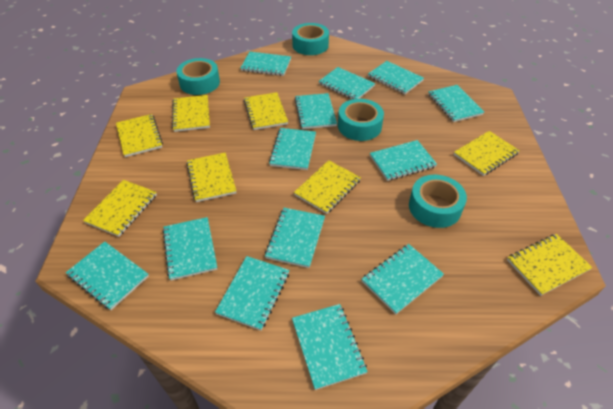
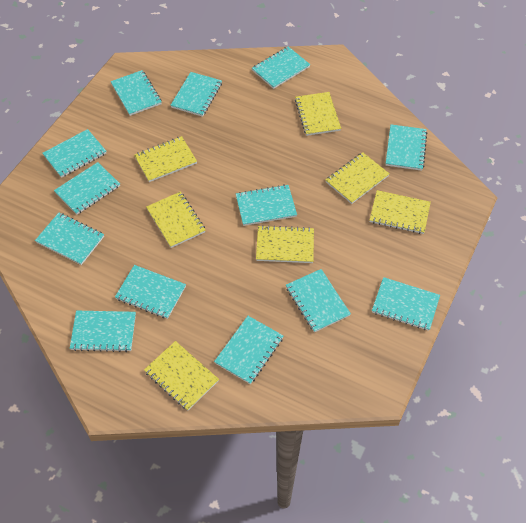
turquoise tape: [176,58,220,95] [292,23,329,55] [338,99,384,141] [409,174,467,228] = 4 -> none = 0
yellow notebook: [83,180,157,237] [116,114,163,157] [172,95,210,132] [186,153,236,202] [244,92,288,130] [294,160,361,214] [454,131,520,176] [507,234,593,296] = 8 -> [134,136,197,182] [144,341,219,411] [146,192,206,248] [256,225,314,263] [295,92,341,136] [326,152,389,204] [370,190,431,234] = 7

